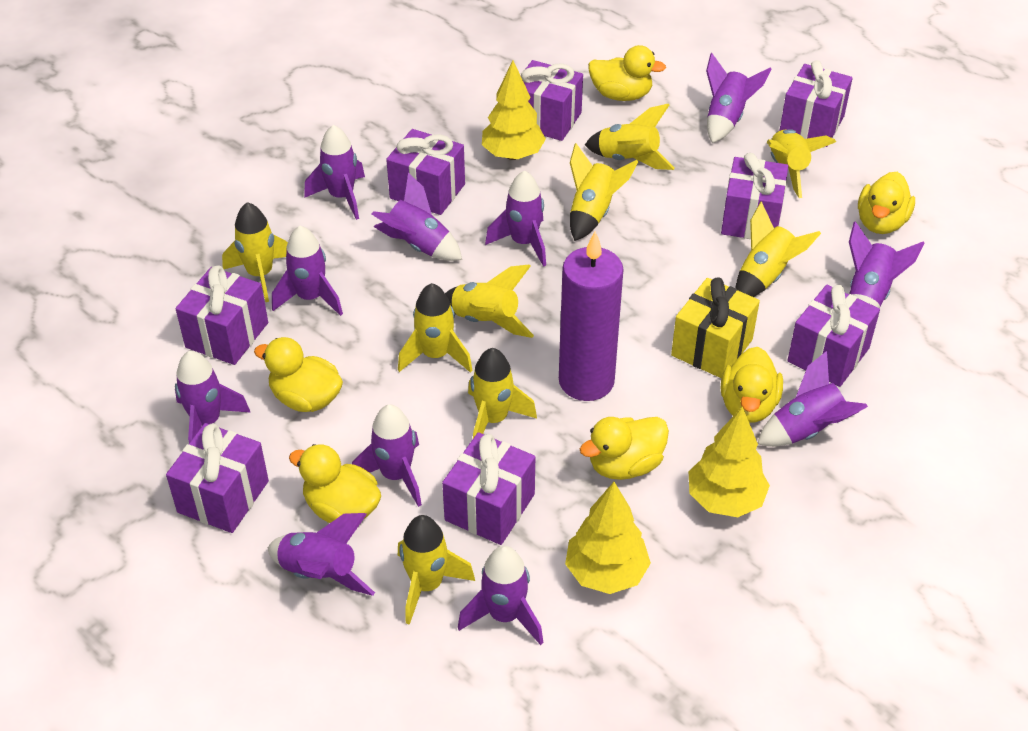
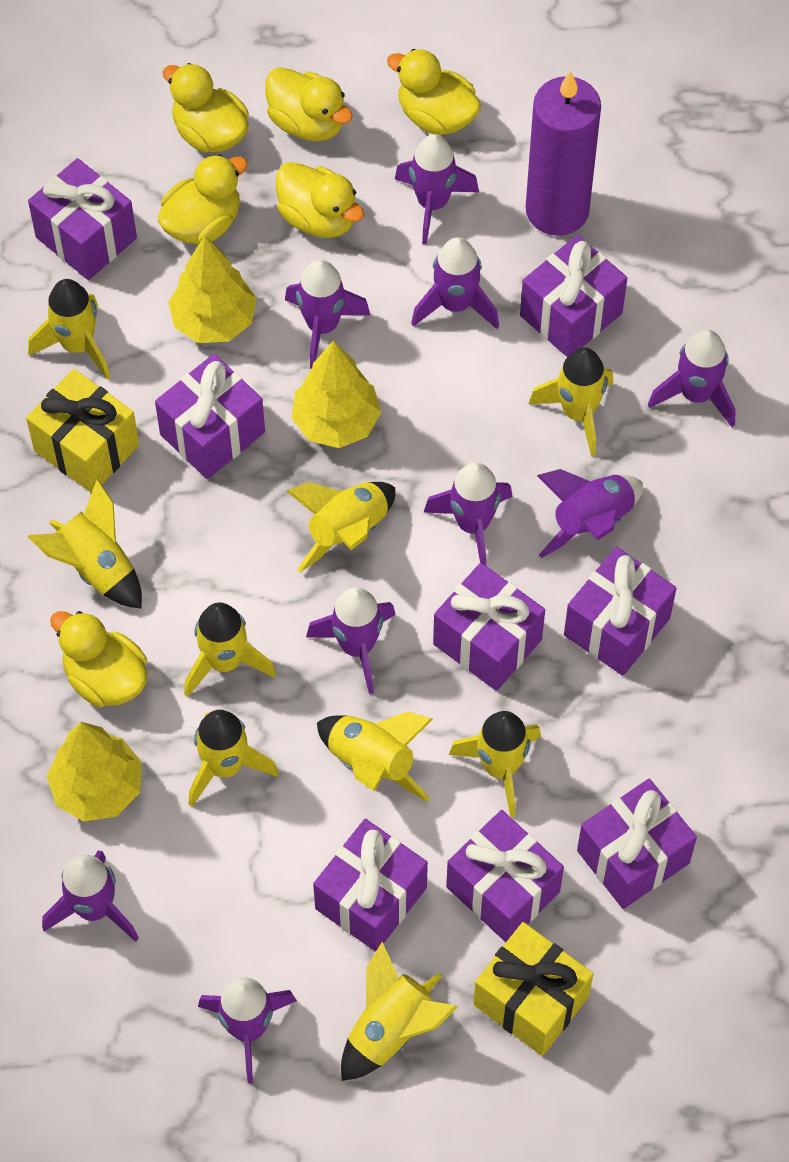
purple rocket: [175,351,251,443] [268,513,375,596] [272,226,343,316] [304,125,365,220] [352,404,422,507] [372,173,462,261] [458,546,543,645] [485,170,546,267] [706,53,772,143] [758,351,868,447] [849,221,925,308] = 11 -> [42,851,139,942] [198,977,297,1084] [285,259,370,369] [306,587,396,694] [395,134,479,245] [411,237,499,329] [424,462,513,565] [537,469,643,558] [648,329,735,427] = 9
yellow gift: [671,277,760,378] = 1 -> [26,369,139,493] [473,922,593,1056] = 2

